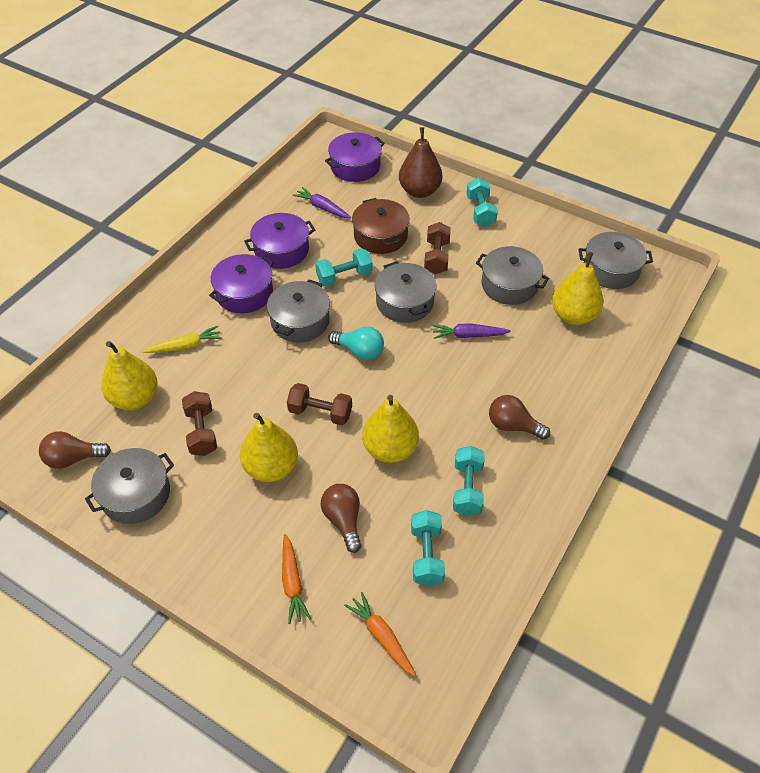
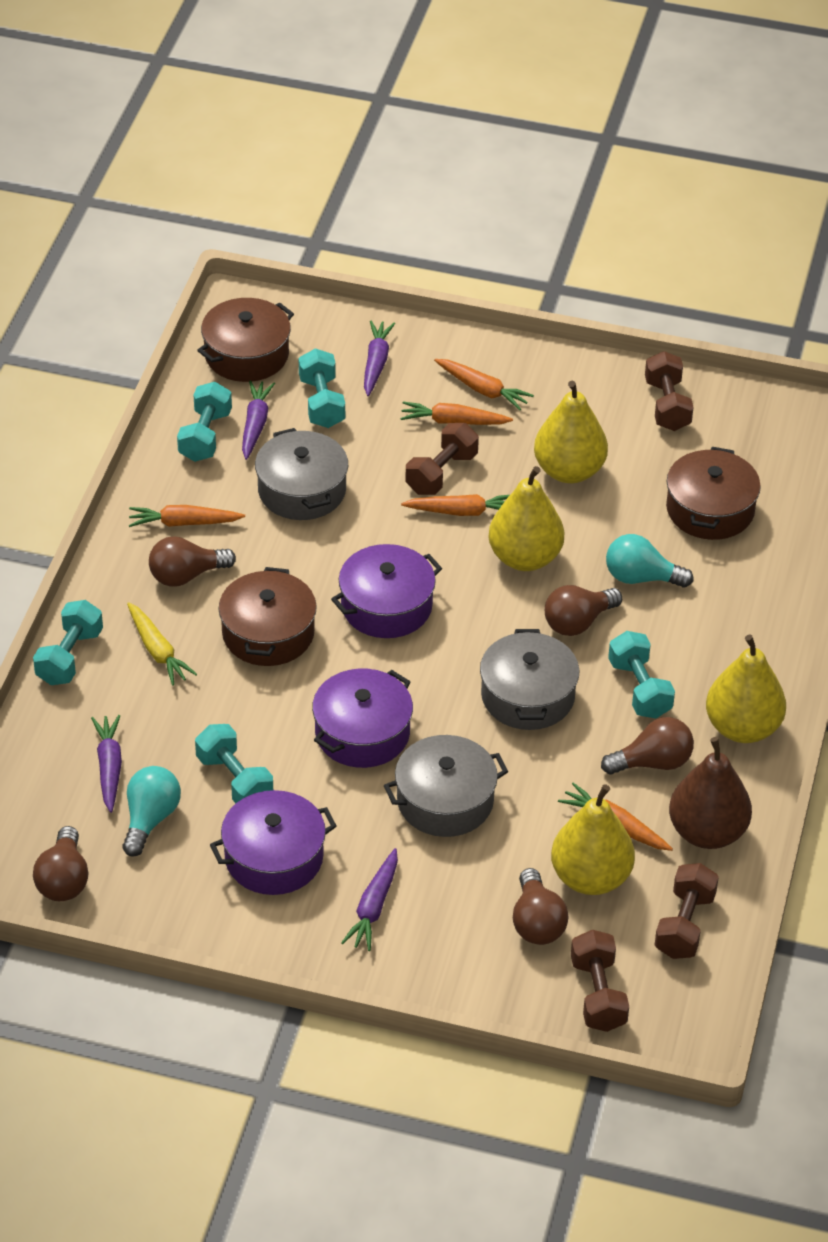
brown dumbbell: [182,391,217,456] [287,383,352,425] [424,222,451,274] = 3 -> [405,423,479,495] [571,930,629,1032] [645,351,694,431] [655,863,719,959] = 4
brown light bulb: [39,431,111,469] [321,484,362,553] [489,395,550,440] = 3 -> [33,826,88,901] [149,536,236,587] [513,868,569,945] [545,585,622,636] [601,717,694,774] = 5
brown pot: [352,198,410,254] = 1 -> [197,298,294,382] [219,567,317,666] [666,447,761,540] = 3
grey pot: [85,448,174,524] [267,280,330,343] [375,261,437,323] [476,246,549,305] [579,232,653,289] = 5 -> [255,428,348,520] [384,735,508,837] [480,629,580,730] = 3
orange carrot: [282,534,311,624] [344,592,416,676] = 2 -> [129,505,245,527] [400,401,513,425] [401,494,510,516] [434,359,534,410] [558,783,673,851] = 5
purple carrot: [293,187,351,218] [432,323,511,339] = 2 -> [91,715,122,813] [242,381,275,460] [341,848,398,951] [364,320,395,396] = 4
turquoise dumbbell: [315,248,373,287] [411,510,445,586] [453,446,485,516] [466,178,498,227] = 4 -> [33,600,103,685] [177,382,232,462] [195,724,273,803] [299,348,345,428] [608,631,675,718] = 5
turquoise light bulb: [328,326,384,360] = 1 -> [122,766,181,857] [606,534,694,588] = 2

